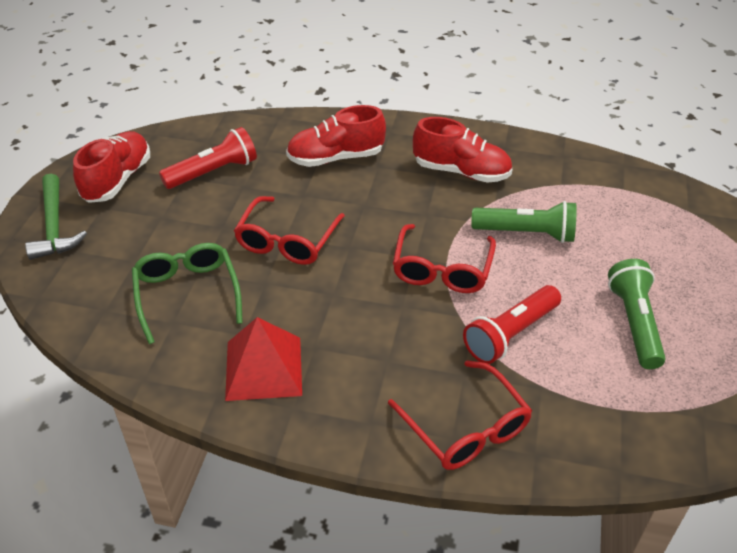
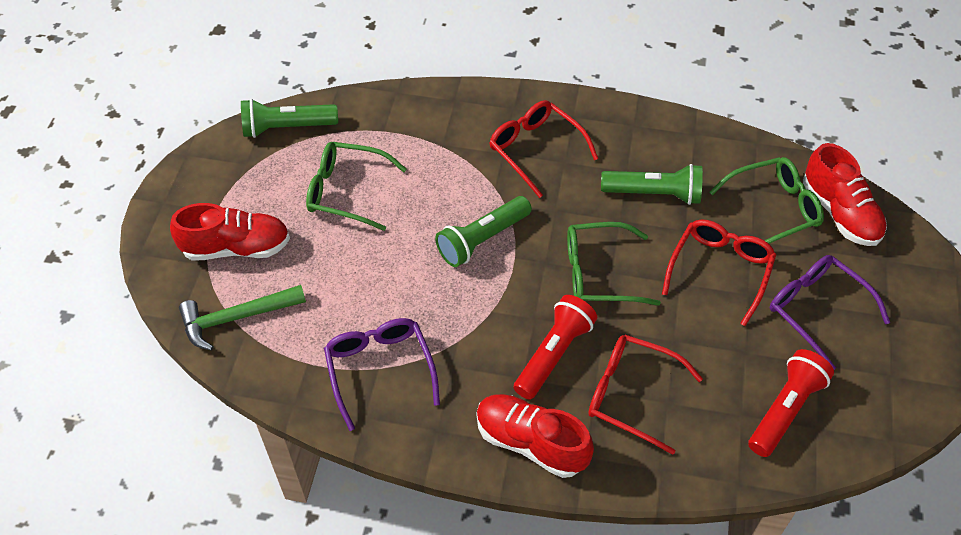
green flashlight: [471,201,577,243] [608,259,666,369] = 2 -> [241,99,338,138] [435,196,532,267] [601,164,703,205] = 3
green glasses: [132,243,243,344] = 1 -> [306,142,407,231] [567,222,661,306] [709,157,824,244] = 3
purple glasses: none = 0 -> [324,318,440,431] [770,255,890,370] = 2
red pyramid: [225,317,302,401] = 1 -> none = 0

